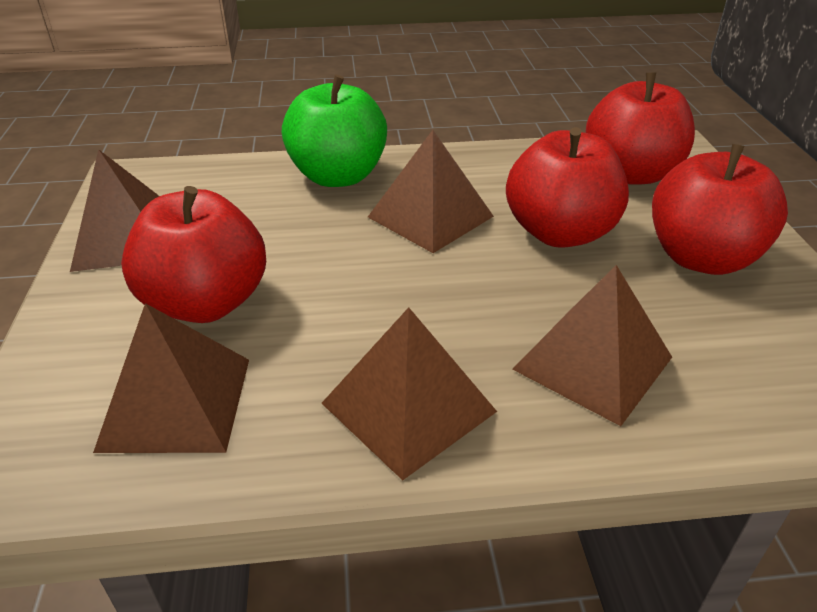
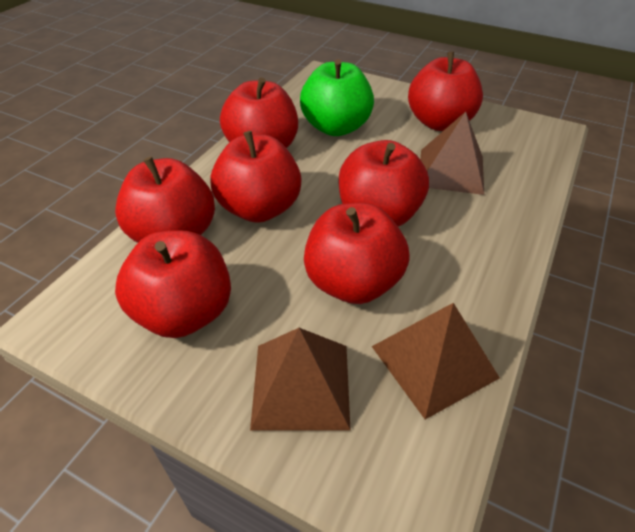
brown pyramid: [70,149,159,272] [93,303,249,453] [322,307,497,481] [368,130,494,253] [512,265,672,426] = 5 -> [250,328,351,431] [372,303,500,419] [420,112,484,195] = 3
red apple: [121,186,266,323] [506,127,629,248] [586,73,695,185] [652,144,788,275] = 4 -> [115,157,215,243] [115,230,231,338] [210,131,301,223] [220,77,298,148] [304,203,410,304] [339,140,429,227] [408,52,483,131] = 7

